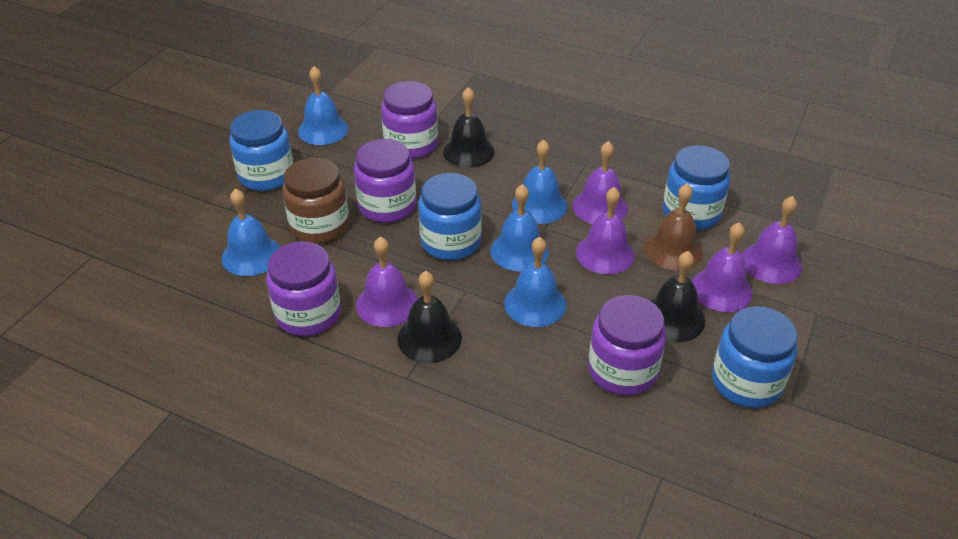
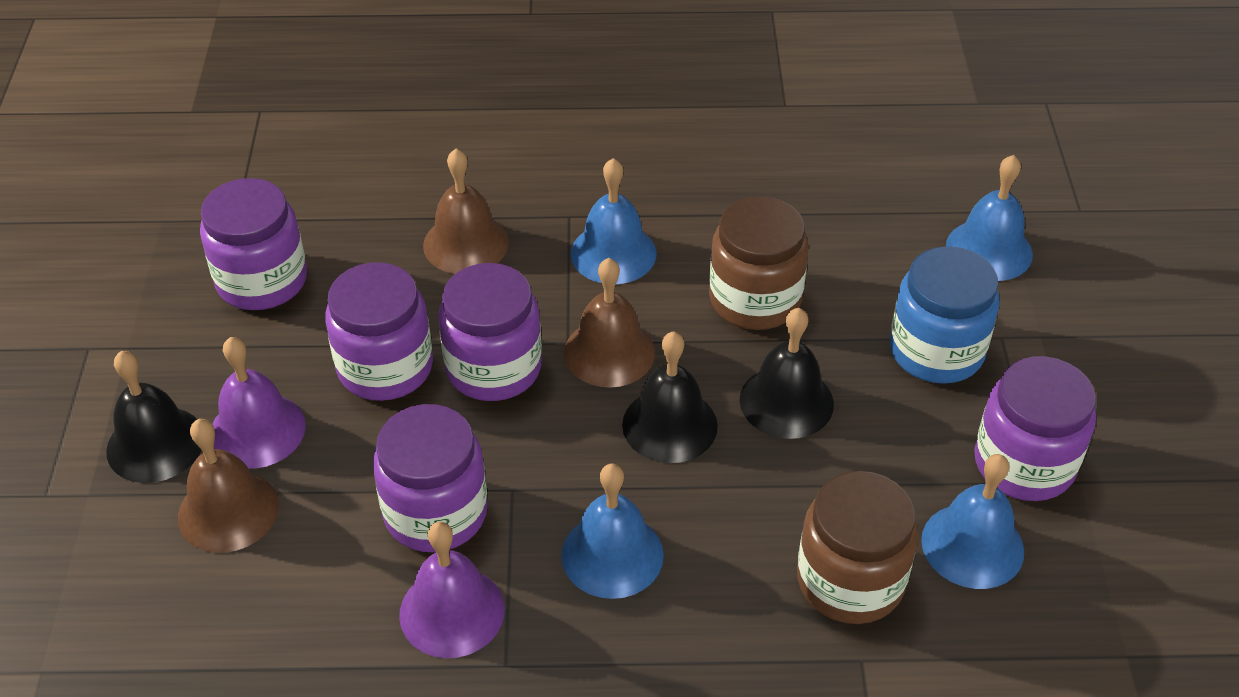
blue bell: [222,189,280,276] [298,66,349,145] [490,184,549,271] [504,237,566,327] [512,140,567,224] = 5 -> [561,463,664,599] [571,158,657,284] [921,454,1024,589] [946,155,1033,281] = 4
blue jar: [229,110,293,191] [418,173,482,260] [663,145,731,230] [712,306,798,408] = 4 -> [890,246,1000,384] = 1
brown bell: [644,183,703,271] = 1 -> [178,419,279,553] [423,149,509,274] [564,258,655,388] = 3
brown jar: [282,158,349,244] = 1 -> [709,196,809,330] [797,471,918,624] = 2
purple bell: [356,237,418,327] [573,141,628,224] [576,187,635,274] [692,222,753,312] [742,196,802,284] = 5 -> [212,337,306,469] [399,522,505,658] = 2
purple jar: [266,241,341,336] [354,139,416,223] [381,81,438,159] [588,295,666,395] = 4 -> [200,178,307,310] [325,262,433,401] [373,404,488,552] [438,263,542,401] [974,356,1096,501] = 5

